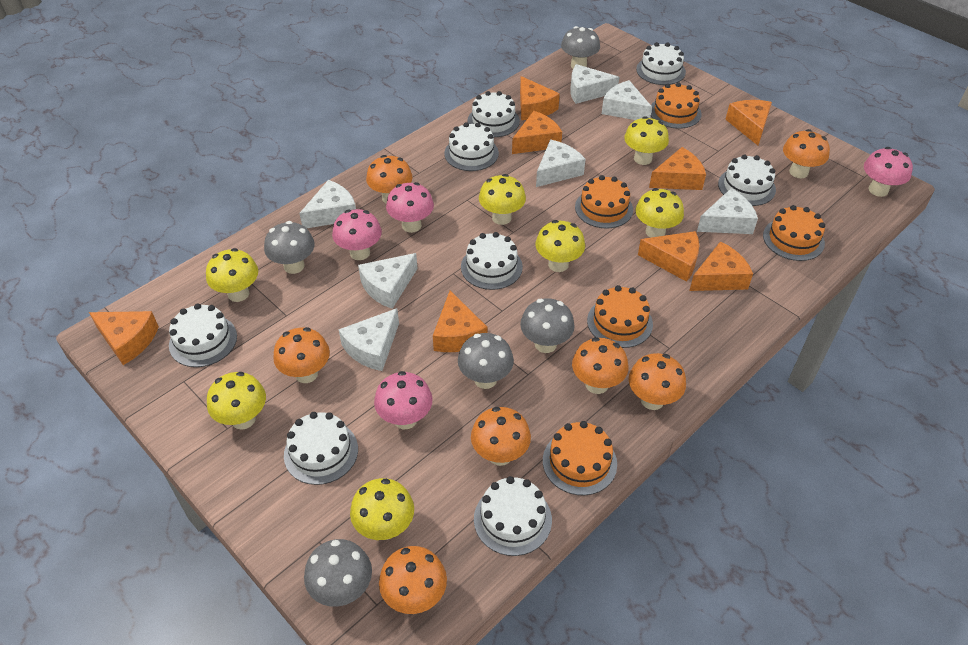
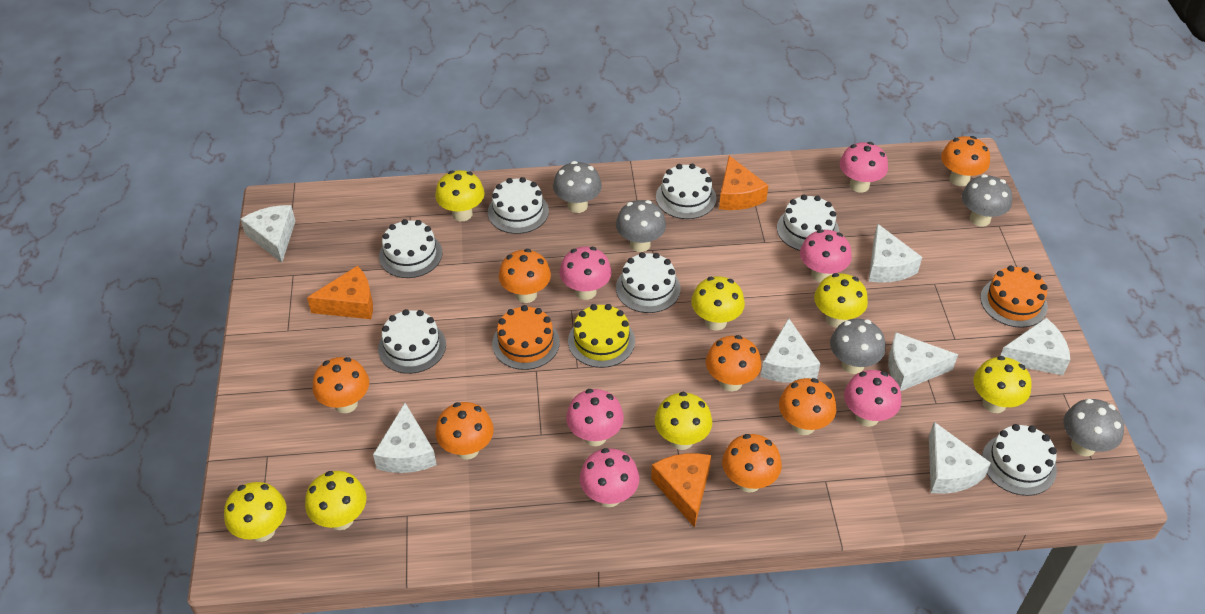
orange cake: [543,421,617,495] [575,175,633,229] [587,285,653,348] [651,82,702,129] [763,205,825,261] = 5 -> [492,305,560,370] [980,266,1048,328] = 2
orange cheese: [89,311,159,365] [433,290,487,352] [512,111,562,154] [520,76,560,120] [638,231,699,282] [649,147,706,190] [689,241,753,291] [725,100,772,145] = 8 -> [307,266,373,319] [651,453,711,527] [719,156,769,210] = 3
pink mushroom: [332,209,382,260] [374,371,432,429] [386,182,434,233] [864,147,913,197] = 4 -> [560,247,612,300] [566,389,624,446] [580,448,640,507] [800,229,852,282] [840,142,888,193] [844,370,902,427] = 6
white cake: [169,303,237,367] [284,412,358,485] [444,122,499,171] [461,232,523,290] [467,91,520,137] [474,476,552,556] [636,42,686,85] [718,154,776,206] = 8 -> [378,309,446,374] [379,219,442,278] [488,177,549,234] [616,252,681,313] [656,164,716,219] [777,195,839,251] [982,424,1057,496] = 7
yellow cake: none = 0 -> [568,304,635,368] = 1

